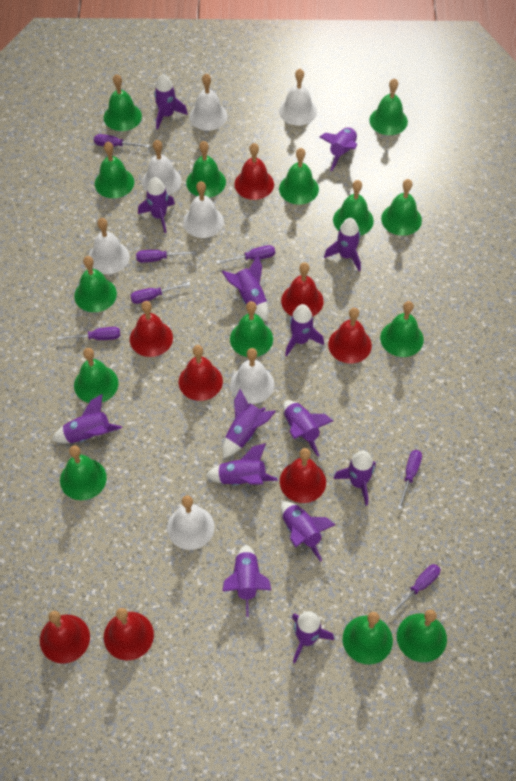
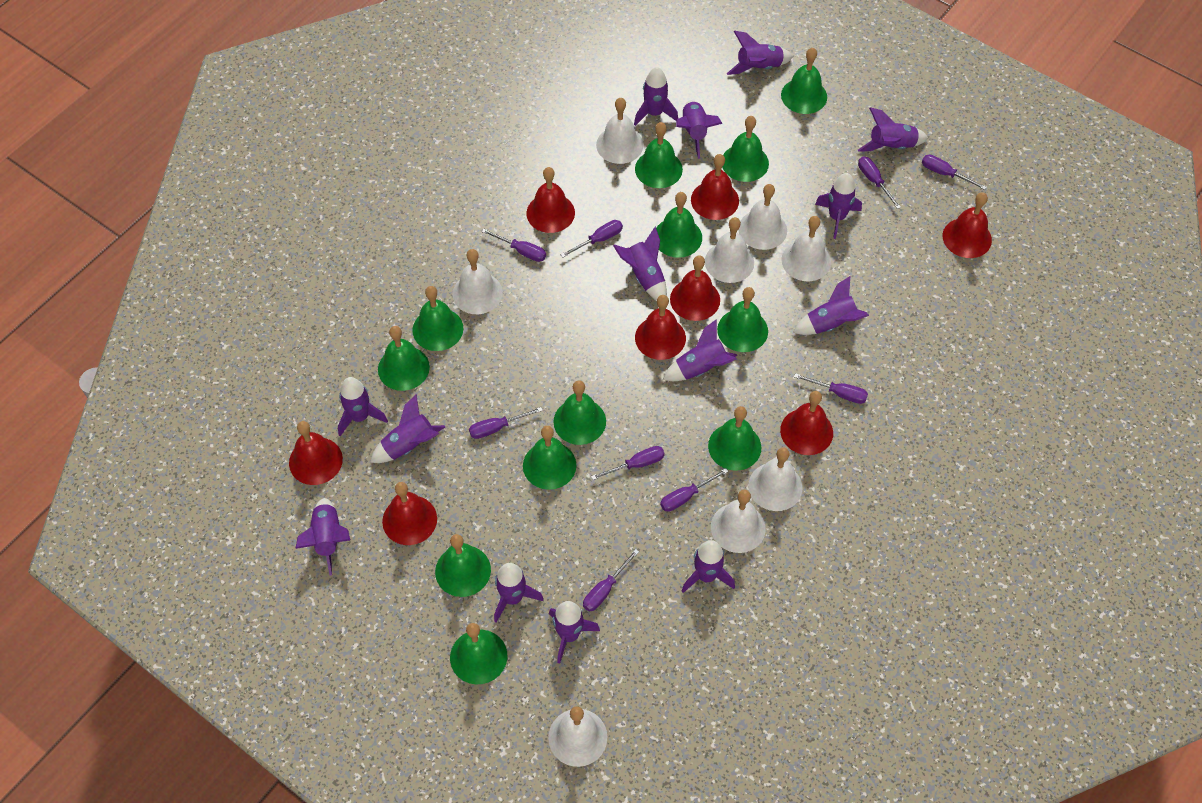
green bell: [60,445,107,500] [74,256,117,312] [74,348,118,403] [95,142,134,198] [104,74,142,131] [186,141,226,197] [230,301,273,357] [279,148,319,205] [333,180,374,236] [343,612,393,665] [369,78,408,135] [380,301,424,357] [381,179,422,236] [397,610,447,662] = 14 -> [378,326,430,391] [412,286,463,351] [435,534,491,597] [450,623,507,684] [523,426,576,490] [553,380,606,445] [635,122,683,188] [656,192,702,258] [708,406,761,471] [717,287,768,352] [722,116,769,182] [781,48,827,114] = 12
purple screwdriver: [57,327,120,340] [94,134,149,148] [130,282,190,304] [136,250,196,263] [216,245,275,264] [389,564,440,616] [397,450,422,510] = 7 -> [469,407,543,439] [481,228,546,262] [561,220,623,258] [583,549,639,612] [591,446,665,480] [660,468,729,512] [794,373,868,404] [858,157,901,209] [922,155,987,190] = 9
white bell: [89,218,130,274] [142,140,181,195] [167,495,215,550] [183,181,224,238] [190,74,228,131] [230,348,274,404] [279,69,317,126] = 7 -> [452,249,503,314] [548,707,607,767] [596,98,643,164] [705,217,754,283] [711,490,766,553] [738,184,787,250] [748,447,803,511] [782,216,831,281] = 8

